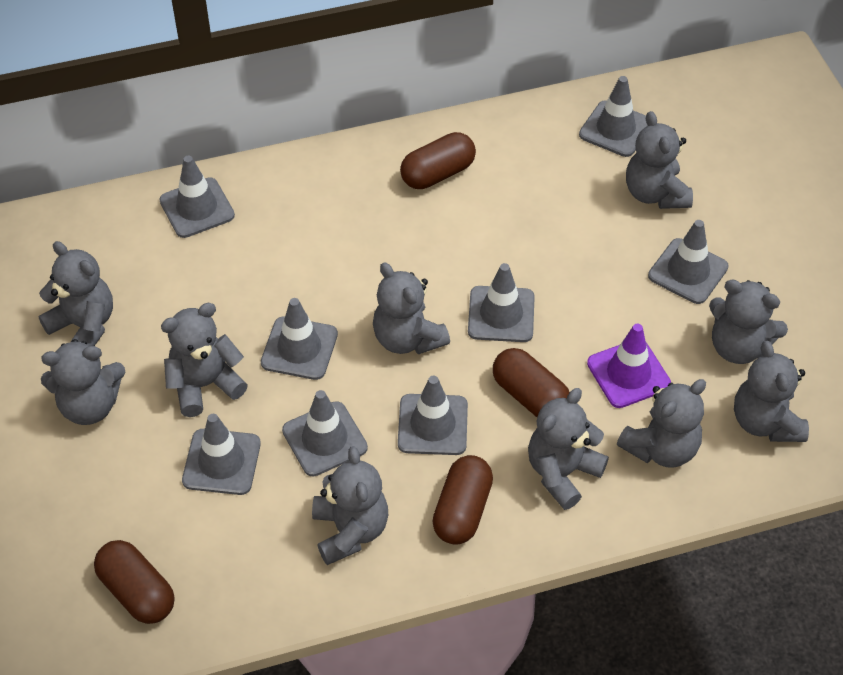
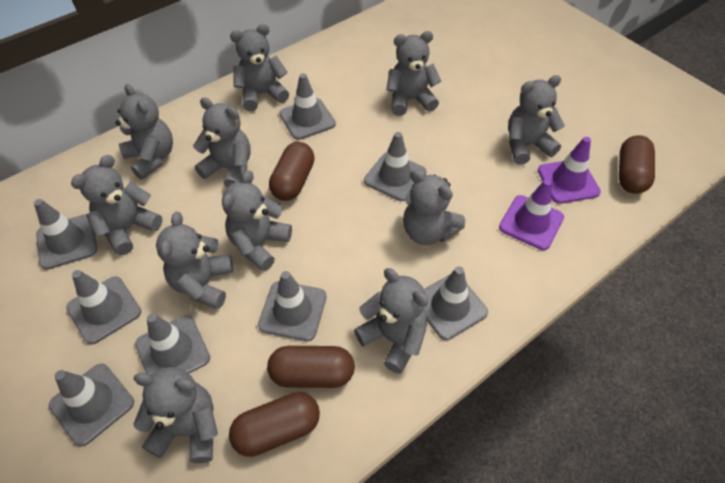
grey teddy bear: [38,241,113,346] [41,339,125,425] [161,303,248,417] [312,446,388,565] [373,262,450,354] [528,388,609,510] [617,379,706,468] [626,111,693,209] [709,279,788,364] [734,341,809,442] = 10 -> [71,155,162,255] [116,84,173,180] [133,367,218,463] [156,212,233,309] [193,97,251,187] [222,170,292,271] [230,24,289,111] [354,268,428,374] [386,31,442,116] [403,170,465,245] [508,75,565,164] = 11
purple traffic cone: [587,324,671,408] = 1 -> [499,179,564,250] [538,137,601,204] = 2

